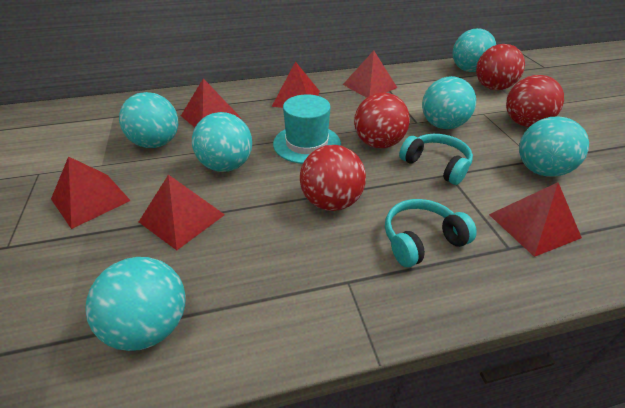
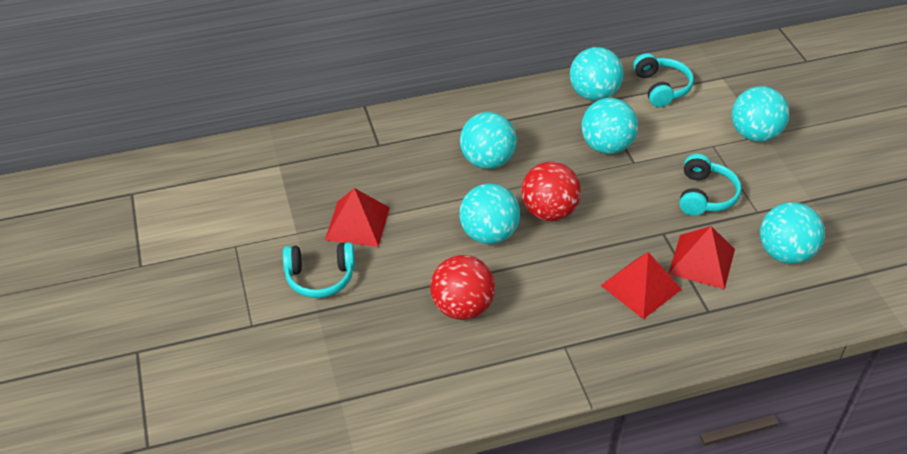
red ball: [300,145,366,211] [354,93,410,148] [476,44,525,90] [506,75,564,127] = 4 -> [430,255,495,320] [521,162,581,221] = 2
red pyramid: [51,156,131,229] [139,174,225,250] [181,78,241,127] [272,61,320,108] [343,51,397,98] [489,182,582,257] = 6 -> [325,188,390,247] [601,252,682,319] [668,226,735,289] = 3
turquoise hat: [273,94,341,164] = 1 -> none = 0
turquoise headphones: [385,199,477,267] [399,134,473,185] = 2 -> [283,242,355,298] [633,53,694,107] [679,154,742,216] = 3

